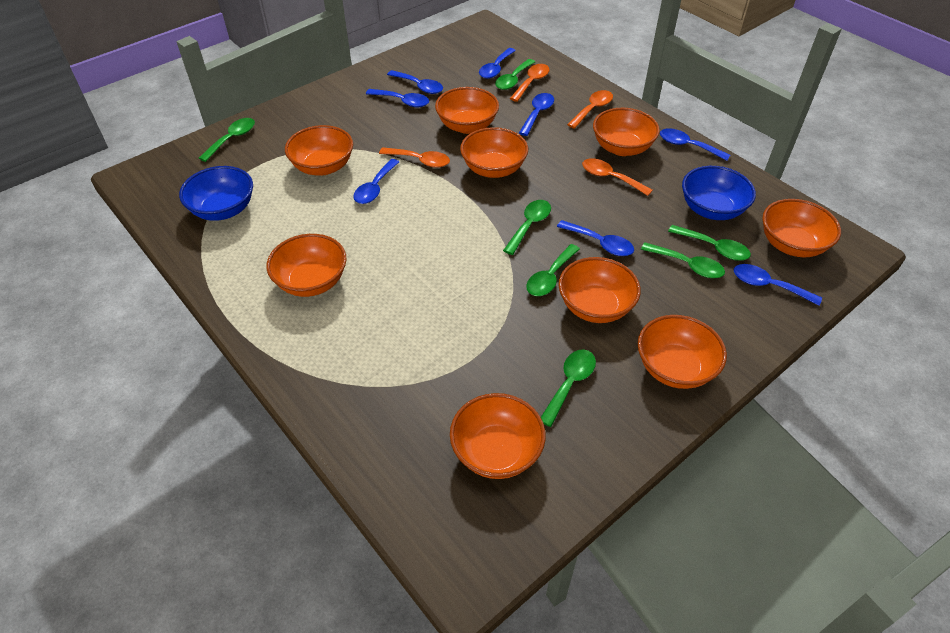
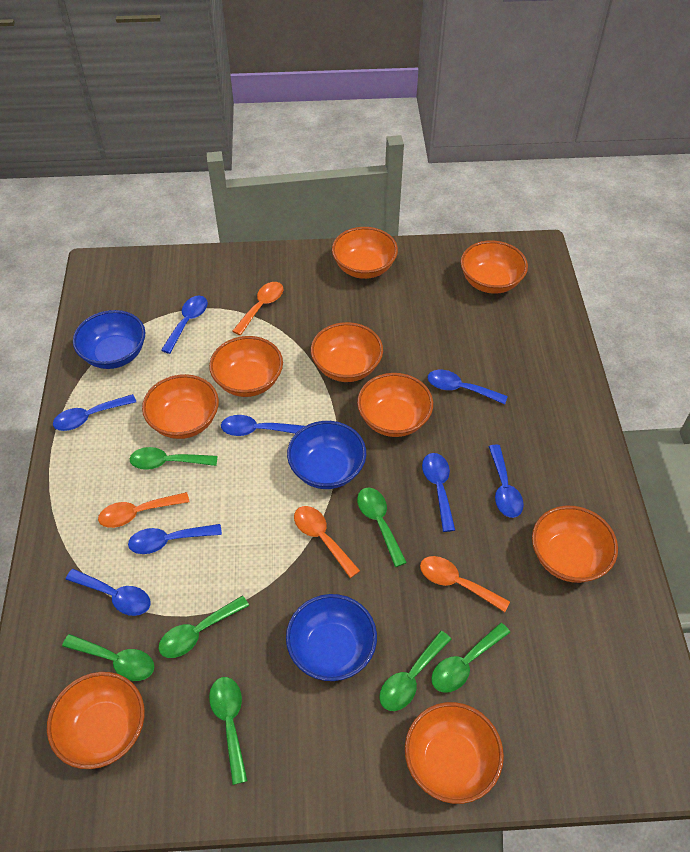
blue bowl: [179,166,253,221] [682,166,756,220] = 2 -> [73,310,145,369] [286,594,377,681] [287,421,366,489] = 3

